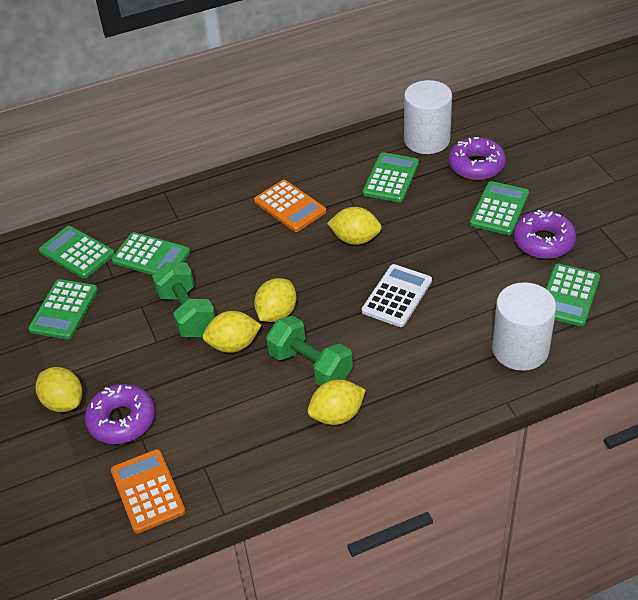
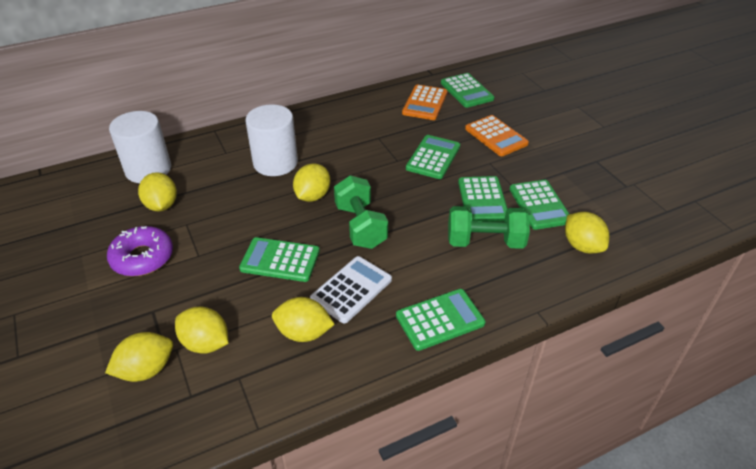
purple donut: [85,384,155,444] [448,137,506,180] [514,209,576,259] = 3 -> [107,226,173,276] = 1
yellow lemon: [35,367,82,412] [203,311,262,353] [254,278,297,322] [308,379,366,425] [327,207,382,245] = 5 -> [105,332,173,382] [138,172,177,212] [175,306,228,354] [272,297,335,342] [293,163,330,202] [565,212,609,254] = 6

